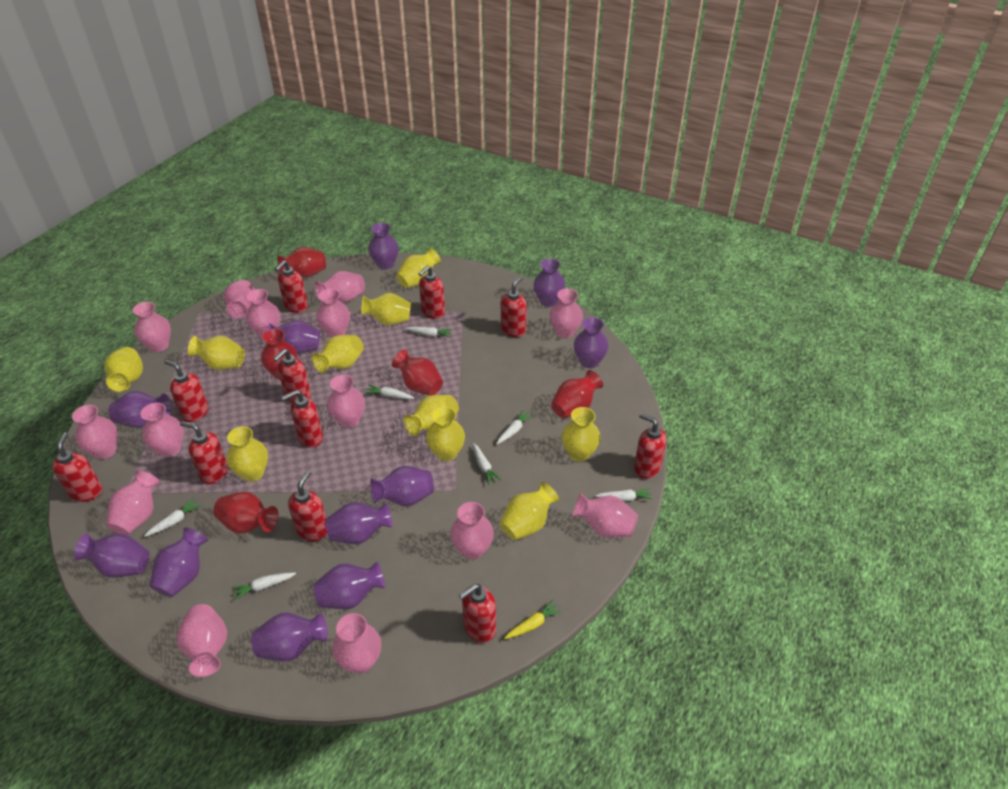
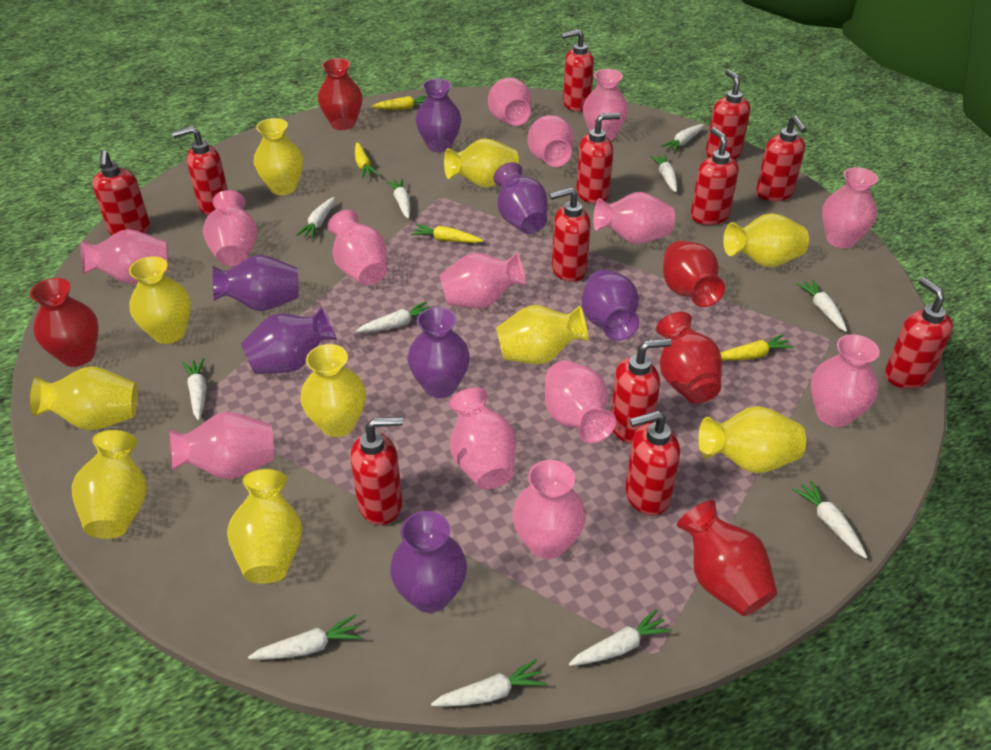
purple vase: [74,533,150,578] [109,391,172,428] [150,527,208,597] [251,612,328,661] [267,320,320,354] [313,562,385,609] [326,502,392,544] [368,223,399,270] [370,466,434,506] [534,258,565,307] [574,317,608,368] = 11 -> [213,255,299,311] [241,306,337,374] [390,511,467,613] [408,307,470,398] [415,79,461,152] [494,162,548,234] [582,269,639,341] = 7
red soap dispenser: [52,432,102,502] [164,360,209,422] [180,421,228,484] [273,349,311,403] [275,260,308,313] [282,390,323,448] [288,471,327,541] [418,265,445,319] [459,584,496,643] [501,276,527,337] [634,413,667,479] = 11 -> [92,150,150,235] [172,126,228,215] [351,417,403,525] [549,187,591,282] [562,29,594,112] [576,113,620,204] [611,338,672,444] [625,411,680,516] [691,127,739,225] [706,69,750,159] [756,115,807,201] [885,277,953,389] = 12
white carrot: [144,498,201,537] [231,573,296,600] [364,384,414,400] [405,327,452,337] [473,443,501,485] [496,410,534,444] [595,488,653,502] = 7 -> [182,358,207,421] [248,615,362,660] [296,197,335,239] [356,301,431,333] [386,178,411,219] [431,659,546,707] [569,609,672,666] [650,154,677,192] [661,124,704,152] [792,480,867,559] [796,280,847,332] = 11
yellow carrot: [504,600,562,639] = 1 -> [355,142,379,179] [371,96,427,110] [411,224,483,243] [720,334,794,360] = 4

